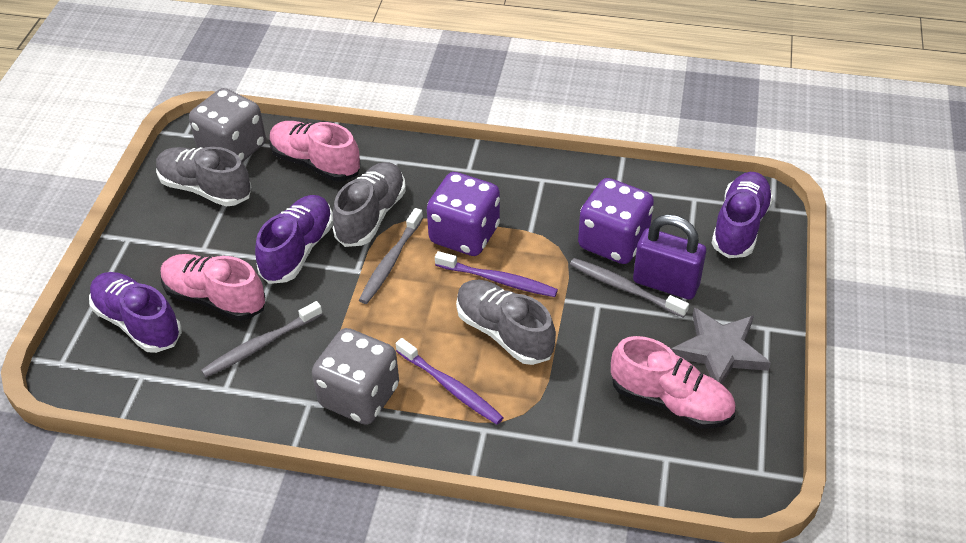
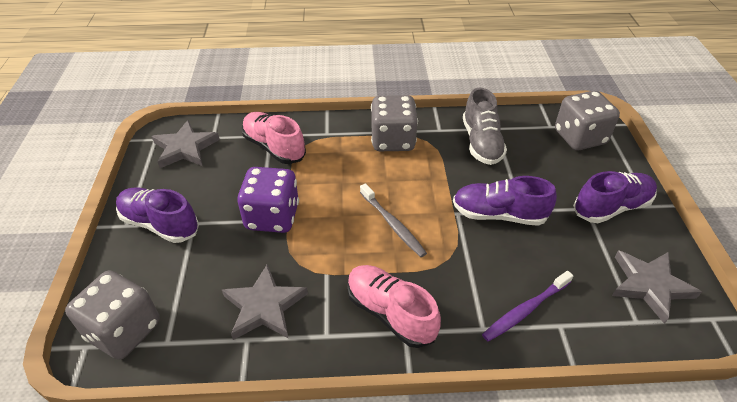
grey dice: [189,88,266,162] [312,328,399,425] = 2 -> [65,270,160,360] [371,95,418,151] [555,91,620,150] = 3
grey shoe: [156,147,251,206] [333,162,406,247] [456,280,556,365] = 3 -> [463,87,507,165] = 1
grey star: [671,307,771,384] = 1 -> [152,120,220,168] [222,264,308,340] [612,250,702,324] = 3
grey toothbrush: [201,301,323,377] [359,208,423,304] [570,258,689,318] = 3 -> [360,183,427,257] = 1
pink shoe: [161,254,265,321] [270,121,361,182] [611,336,735,429] = 3 -> [242,112,306,164] [347,265,441,348] = 2
purple dice: [427,172,500,256] [578,178,654,264] = 2 -> [237,167,299,233] = 1
purple padlock: [633,214,706,300] = 1 -> none = 0
purple toothbrush: [396,338,504,425] [435,251,558,297] = 2 -> [482,271,573,342] = 1

